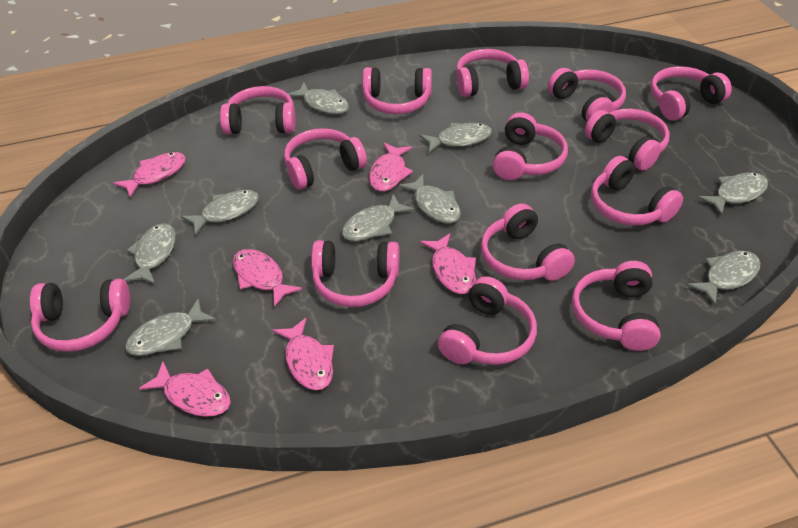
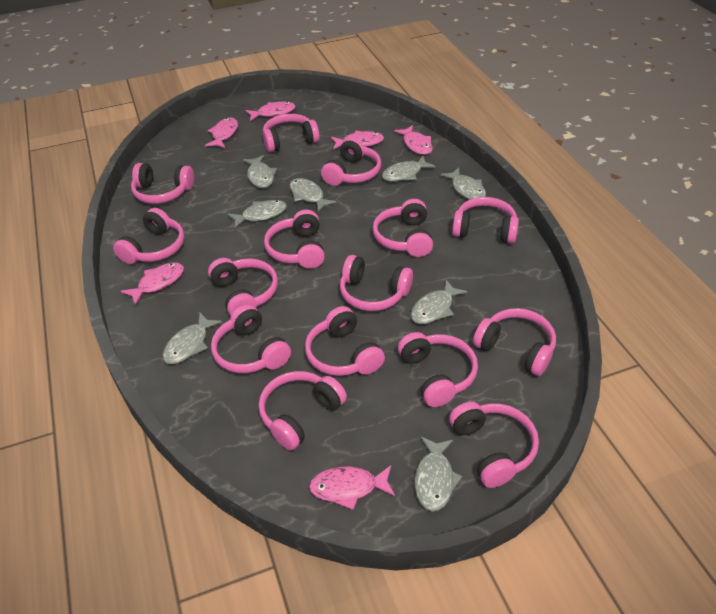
grey fish: [123,223,176,285] [125,298,216,356] [181,190,259,236] [288,83,349,114] [342,194,414,241] [398,174,461,224] [420,123,492,153] [686,251,761,305] [698,172,768,216] = 9 -> [162,312,222,364] [227,200,287,228] [243,155,277,188] [290,178,337,212] [382,156,436,182] [410,280,467,324] [415,437,463,511] [440,168,486,200] = 8
pink headphones: [30,279,130,352] [220,86,296,134] [284,128,367,190] [311,240,400,307] [362,67,432,114] [438,276,537,365] [456,49,529,97] [481,203,575,281] [493,112,568,180] [548,68,626,122] [572,261,661,351] [585,109,670,171] [591,156,683,225] [650,66,732,121] = 14 -> [113,208,184,264] [131,163,194,204] [208,258,278,316] [211,304,291,373] [259,371,347,450] [263,114,320,152] [264,210,325,269] [305,306,385,376] [321,137,381,186] [340,255,413,311] [373,199,433,257] [398,332,478,407] [449,402,539,488] [452,197,519,244] [473,308,556,376] = 15

